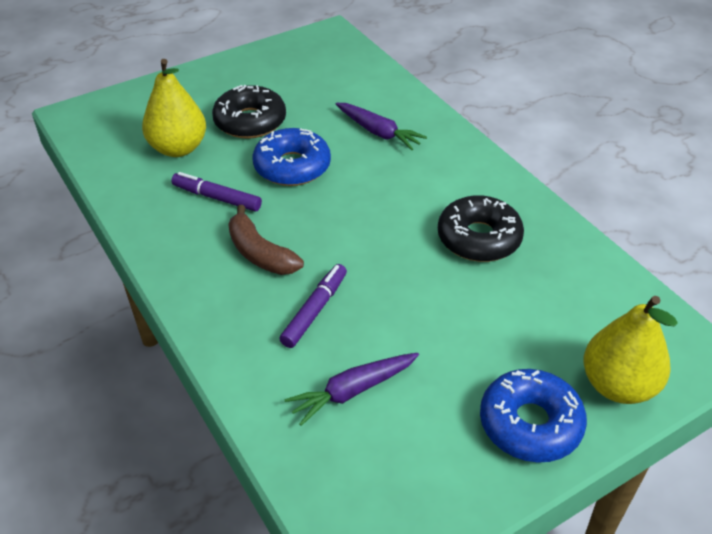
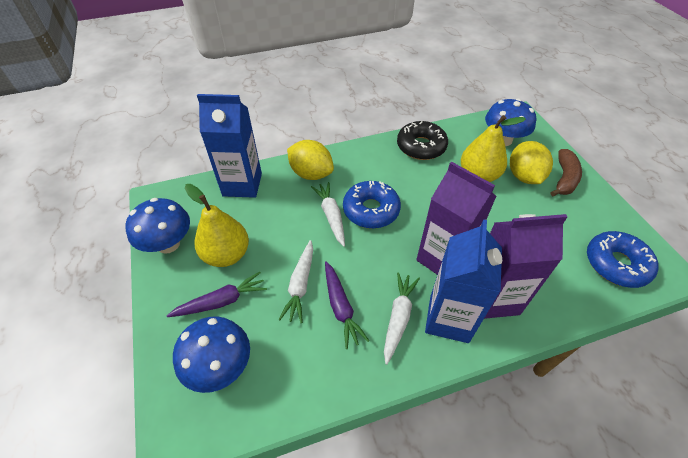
black donut: [212,85,286,139] [438,195,524,262] = 2 -> [397,121,448,160] = 1
blue carton: none = 0 -> [197,94,262,198] [425,219,502,343] = 2
blue mushroom: none = 0 -> [126,198,190,254] [173,316,250,393] [485,99,536,146] = 3
purple carton: none = 0 -> [416,161,497,275] [484,214,567,319] = 2
purple marker: [171,172,262,211] [279,264,347,348] = 2 -> none = 0
white carrot: none = 0 -> [279,240,313,323] [311,182,345,247] [384,272,420,365] = 3
yellow lemon: none = 0 -> [287,140,334,180] [510,141,553,184] = 2

